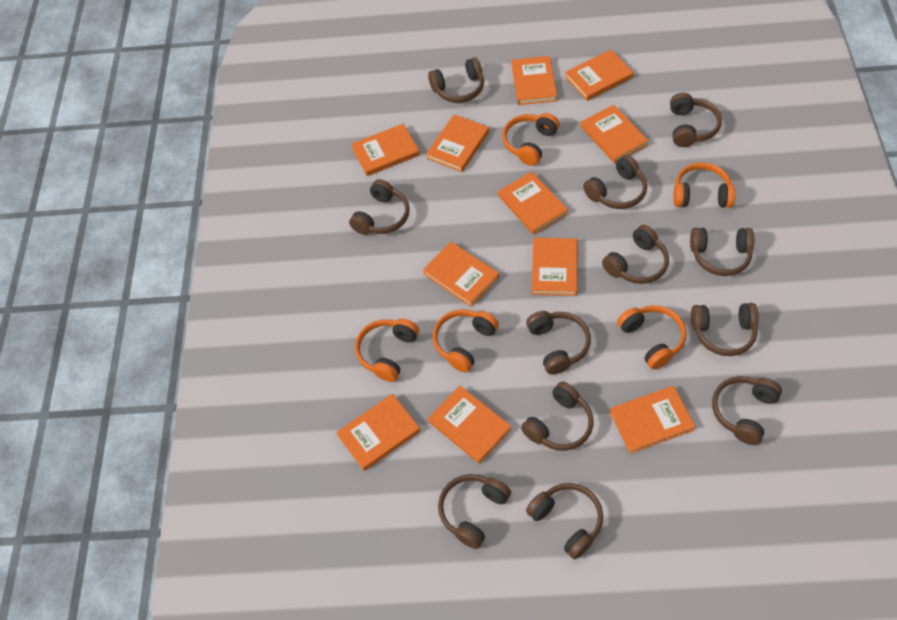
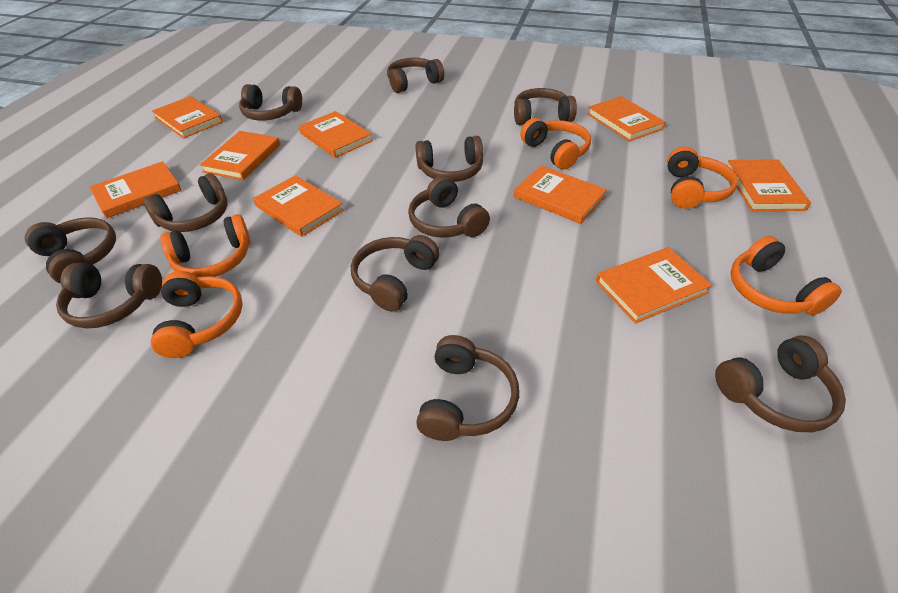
brown headphones: [349,179,410,235] [428,57,484,103] [438,474,511,549] [521,381,593,451] [526,311,591,375] [526,483,603,559] [583,155,647,209] [602,225,669,284] [670,93,722,147] [690,228,754,276] [691,303,759,356] [712,376,782,445] = 12 -> [25,217,116,284] [56,263,162,328] [143,173,227,232] [239,84,302,121] [351,235,440,312] [387,58,444,93] [408,176,490,238] [415,136,483,182] [416,335,519,441] [514,88,577,125] [715,335,846,432] = 11
orange book: [336,394,420,471] [351,124,420,176] [423,242,499,307] [426,114,489,172] [428,386,511,464] [498,171,568,235] [511,56,557,105] [532,238,577,296] [565,50,634,101] [581,105,649,163] [610,386,696,454] = 11 -> [90,161,182,218] [152,96,223,138] [200,131,280,180] [253,175,344,237] [299,111,373,158] [514,165,607,224] [587,96,666,141] [596,247,712,324] [728,159,811,211] = 9

